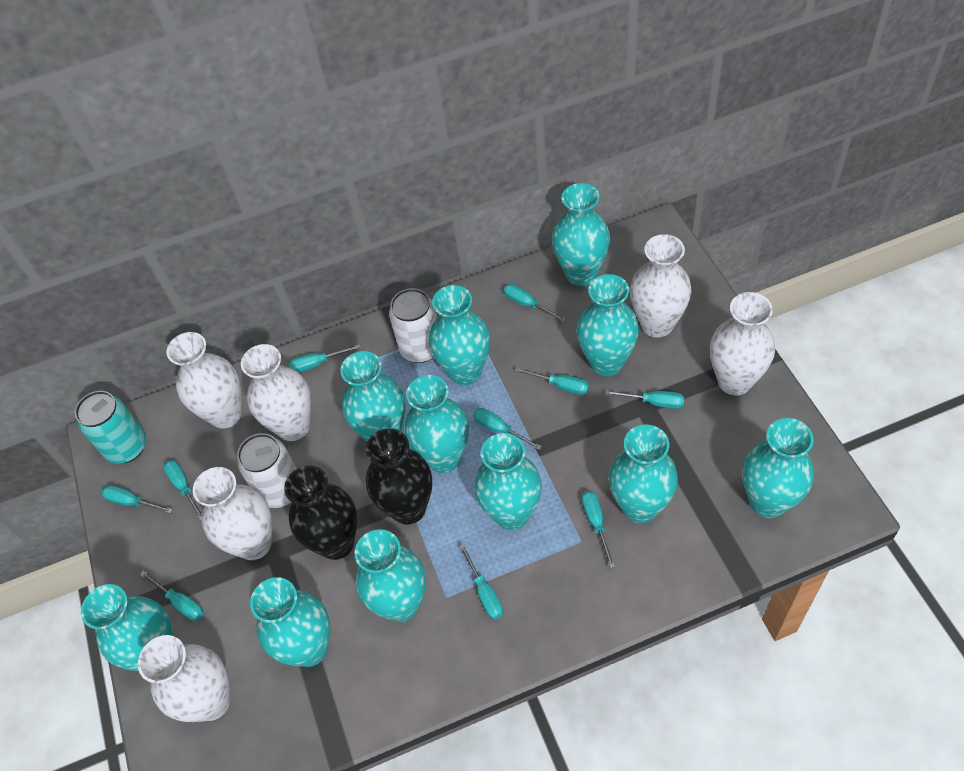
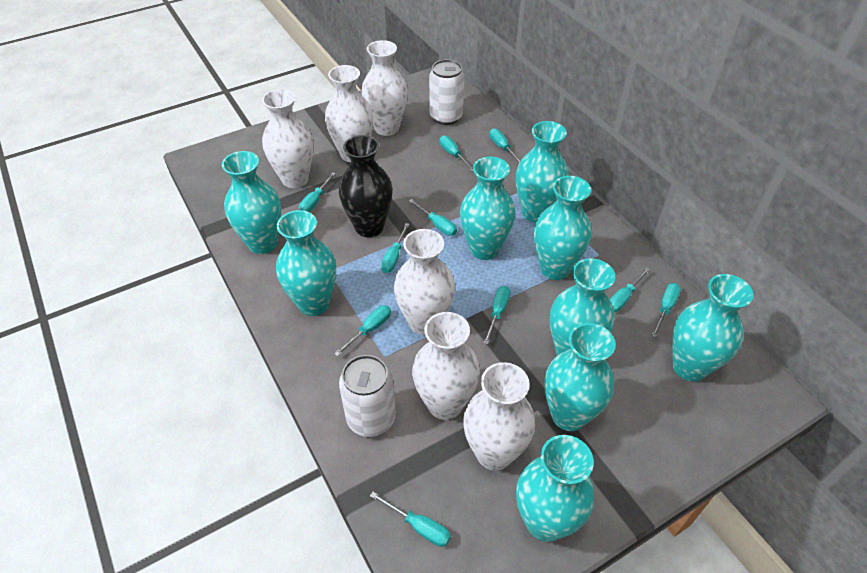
black vase: [284,466,357,560] [366,428,432,525] = 2 -> [339,135,393,237] = 1
turquoise can: [75,391,146,464] = 1 -> none = 0
turquoise vase: [81,584,175,671] [250,577,331,667] [340,351,405,442] [355,529,426,622] [405,375,469,473] [429,285,490,385] [474,433,542,530] [552,183,610,286] [577,274,639,376] [609,425,678,523] [742,418,814,518] = 11 -> [222,151,281,254] [276,210,336,316] [460,157,516,260] [516,121,569,222] [516,435,594,542] [534,176,592,280] [544,323,615,431] [550,258,615,355] [672,274,753,382] = 9

